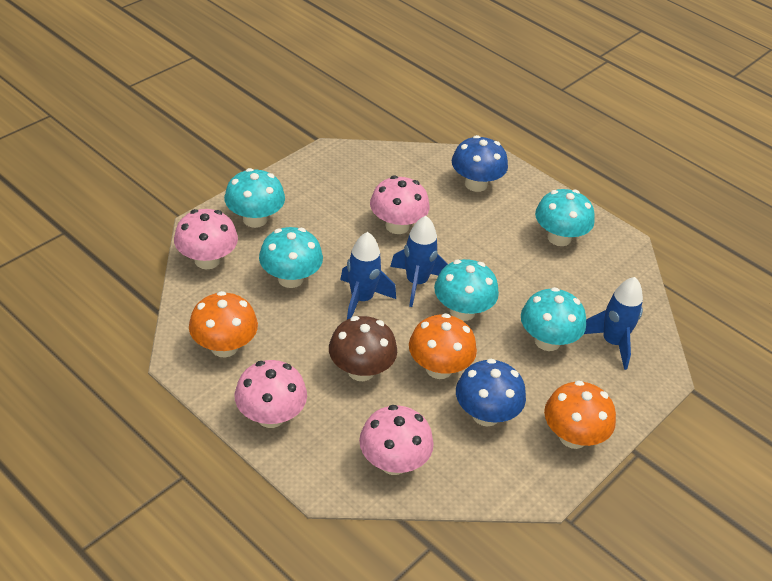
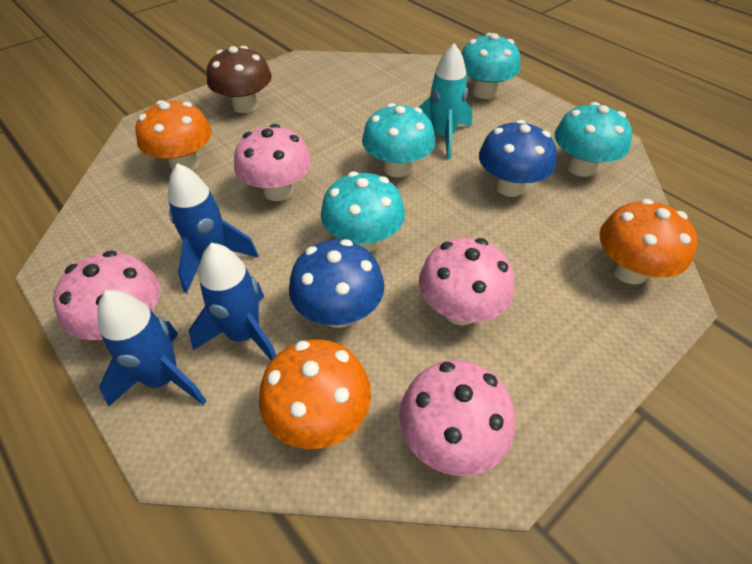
turquoise mushroom: [224,168,285,228] [259,227,323,288] [434,259,499,321] [521,287,586,351] [535,189,595,246] = 5 -> [321,172,405,252] [362,103,435,177] [461,33,520,99] [554,102,632,177] = 4
turquoise rocket: none = 0 -> [418,43,472,159] = 1

